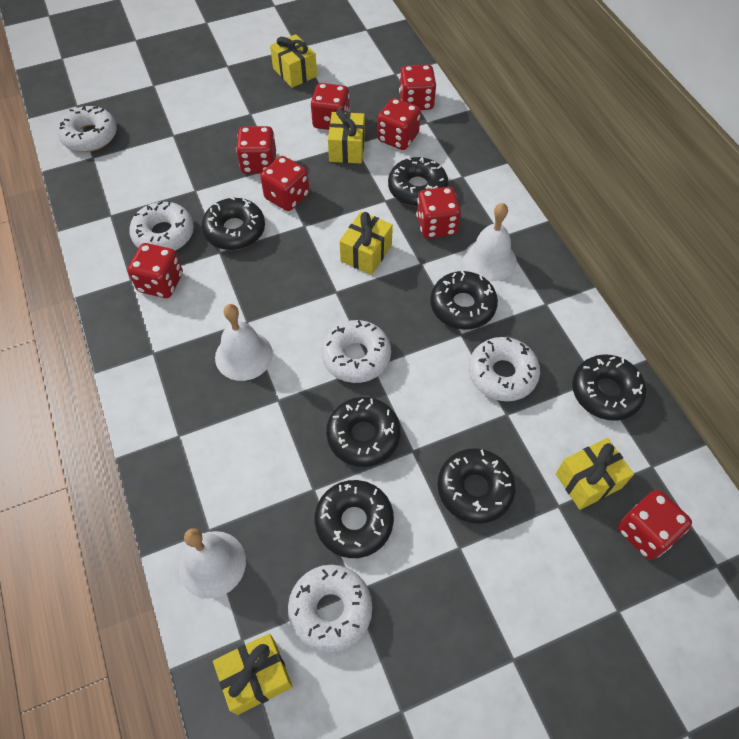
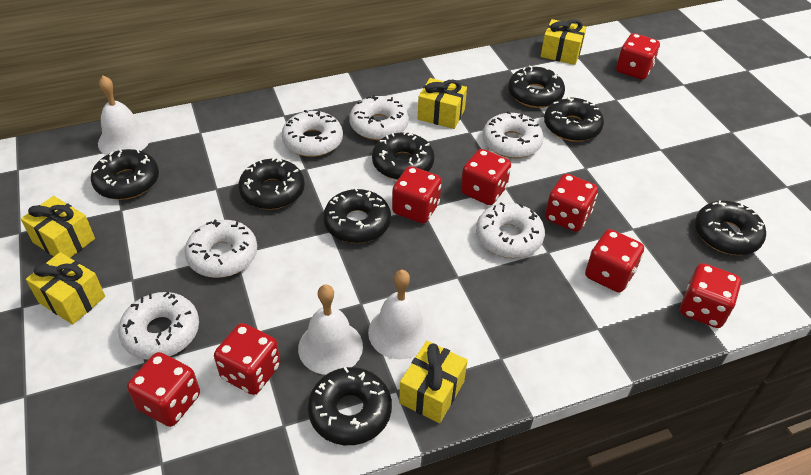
black donut: [202,197,265,250] [314,480,394,558] [326,397,401,467] [388,157,449,207] [430,271,498,330] [437,448,516,524] [572,354,646,421] = 7 -> [91,149,159,200] [238,157,305,210] [308,367,392,445] [323,187,391,243] [372,131,435,180] [508,66,565,108] [544,97,604,142] [695,200,766,255] = 8
white donut: [57,106,117,152] [129,201,194,251] [288,565,372,653] [321,320,391,383] [469,337,540,401] = 5 -> [118,292,199,360] [185,220,257,278] [281,110,343,157] [349,95,409,140] [476,202,545,258] [483,111,544,158] = 6

